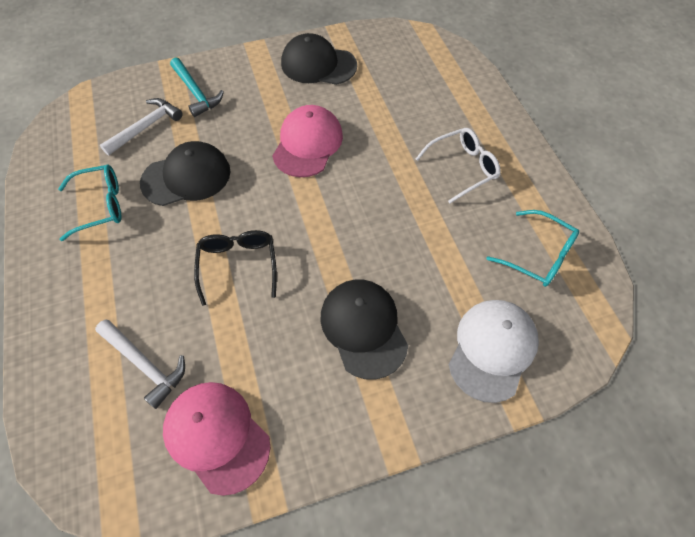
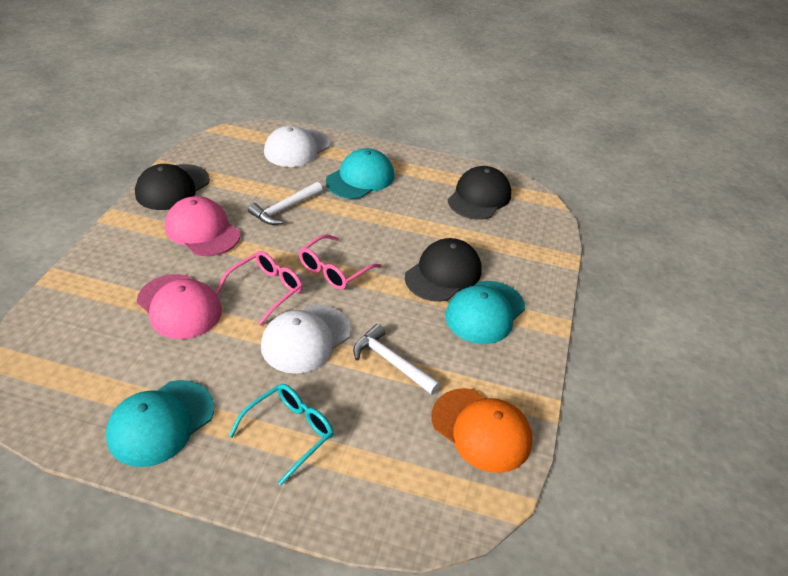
black glasses: [194,230,277,306] = 1 -> none = 0
orange cap: none = 0 -> [432,388,532,473] = 1
pink glasses: none = 0 -> [215,251,303,325] [299,235,381,290] = 2
turquoise cap: none = 0 -> [106,380,214,467] [326,148,394,199] [445,281,525,344] = 3
turquoise glasses: [58,164,122,241] [487,210,579,287] = 2 -> [229,384,334,485] = 1
turquoise hammer: [170,57,224,117] = 1 -> none = 0
white cap: [448,300,539,403] = 1 -> [261,305,351,374] [264,125,330,167] = 2
white glasses: [416,128,501,204] = 1 -> none = 0

